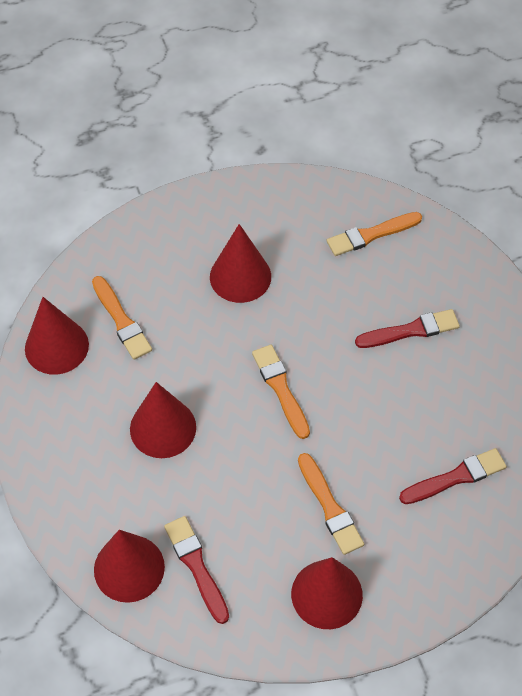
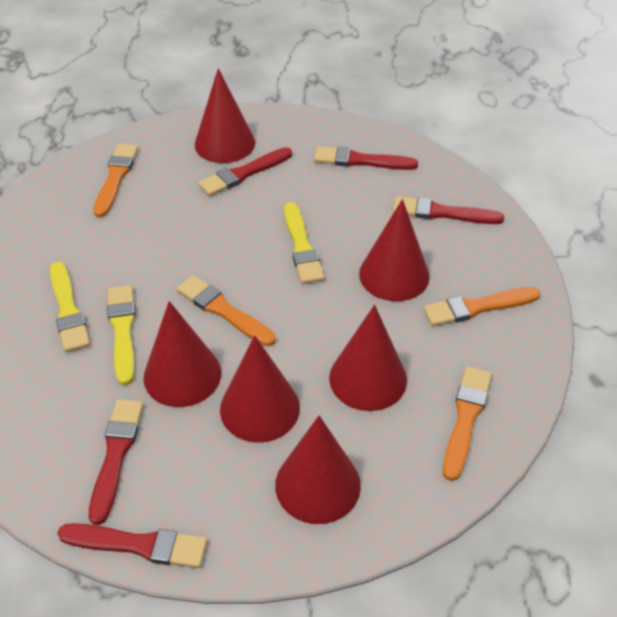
red brush: [164,516,229,624] [355,309,460,348] [399,448,507,504] = 3 -> [57,523,207,568] [89,399,143,525] [198,147,292,196] [314,146,418,170] [393,196,504,224] = 5
red cone: [25,297,89,375] [94,530,165,603] [130,382,196,458] [210,224,271,303] [291,557,363,629] = 5 -> [144,301,221,407] [195,68,255,163] [220,335,300,442] [275,416,361,524] [329,305,407,411] [359,199,429,301] = 6
yellow brush: none = 0 -> [50,262,90,352] [107,285,136,385] [284,202,325,284] = 3

